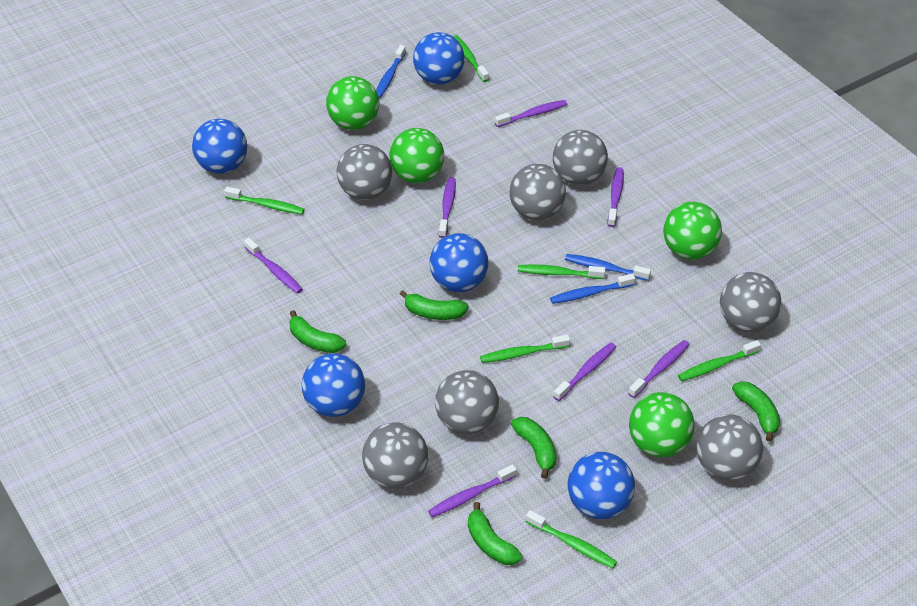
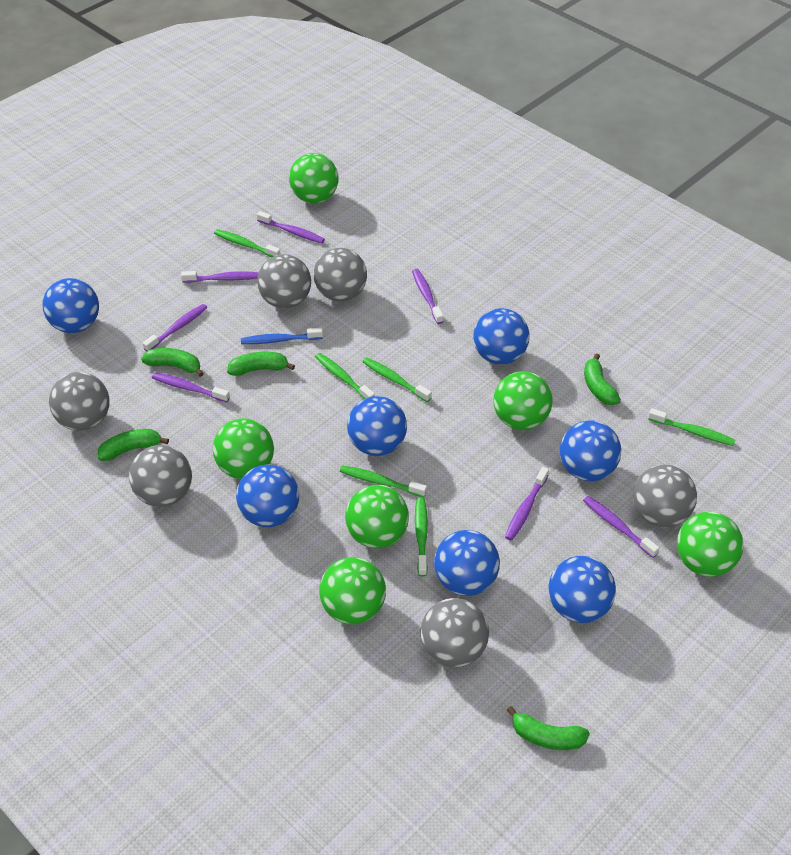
blue ball: [192,119,247,174] [302,353,365,417] [413,32,464,85] [430,233,488,292] [568,452,635,520] = 5 -> [43,278,99,333] [236,465,299,527] [347,396,407,456] [434,530,500,596] [473,308,530,365] [548,556,616,623] [560,421,621,481] = 7
blue toothbrush: [376,45,406,99] [550,274,636,304] [565,254,651,281] = 3 -> [241,327,323,344] = 1
green ball: [326,76,379,130] [389,128,444,183] [629,392,694,457] [663,202,722,260] = 4 -> [213,418,274,479] [289,153,339,203] [319,557,386,625] [345,485,409,548] [494,371,553,430] [677,512,743,577] = 6
grey ball: [337,144,392,200] [362,422,428,489] [435,370,499,434] [509,164,566,220] [553,130,608,185] [696,414,763,481] [720,272,781,333] = 7 -> [49,372,110,431] [129,445,192,507] [257,254,311,309] [313,248,367,302] [421,598,489,668] [633,465,697,527] = 6

